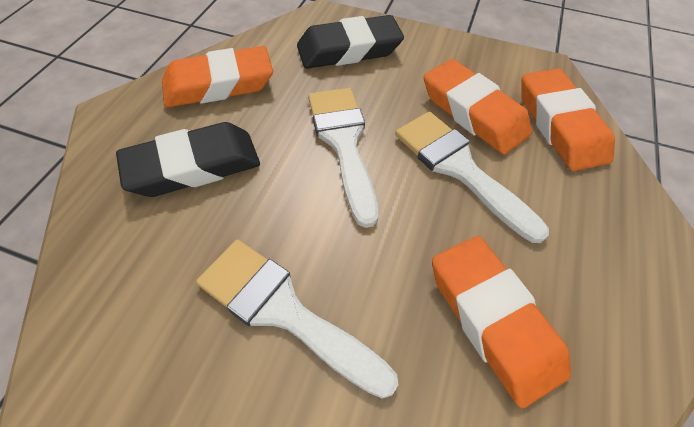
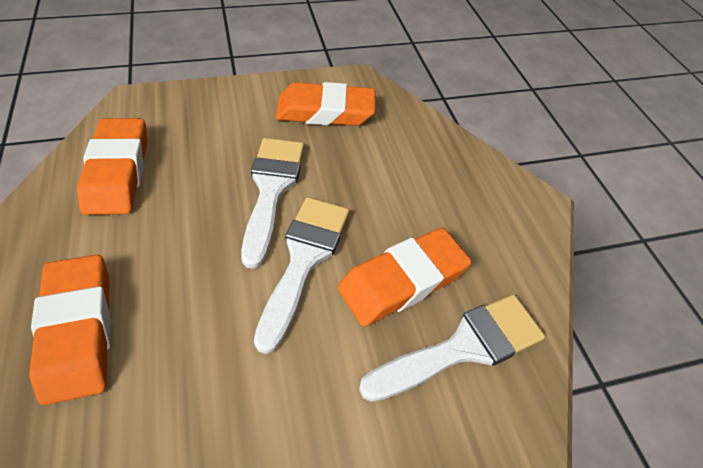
black eraser: [116,122,260,197] [297,15,404,69] = 2 -> none = 0

